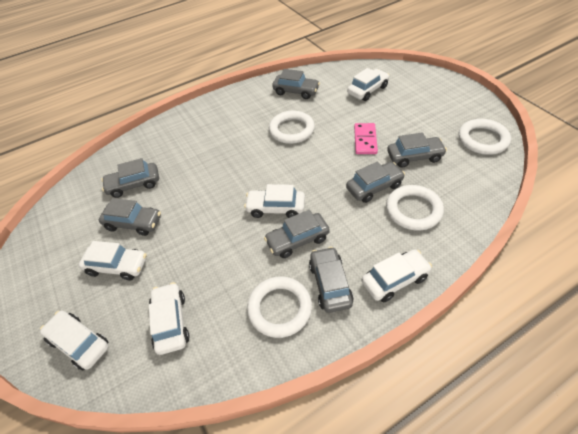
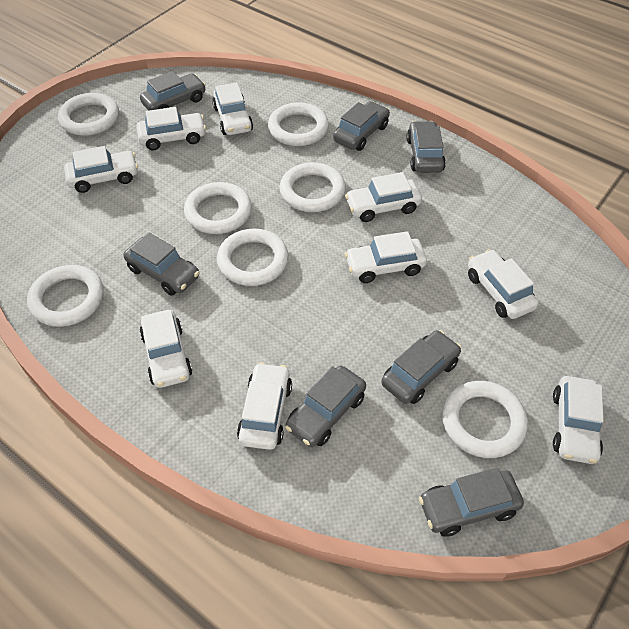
pink domino: [354,123,378,154] = 1 -> none = 0
white car: [40,311,109,370] [79,241,147,280] [149,282,190,355] [244,184,305,218] [347,68,390,101] [361,249,432,302] = 6 -> [64,146,138,193] [137,107,206,150] [139,310,192,388] [212,83,253,135] [237,362,292,450] [345,172,422,222] [345,231,427,283] [468,249,538,319] [553,376,604,464] = 9
white ring: [247,276,312,338] [269,111,315,144] [386,185,444,230] [459,119,511,155] = 4 -> [27,265,104,327] [58,93,119,136] [184,182,252,234] [217,229,289,286] [268,102,329,146] [280,162,346,212] [442,381,528,458] = 7

